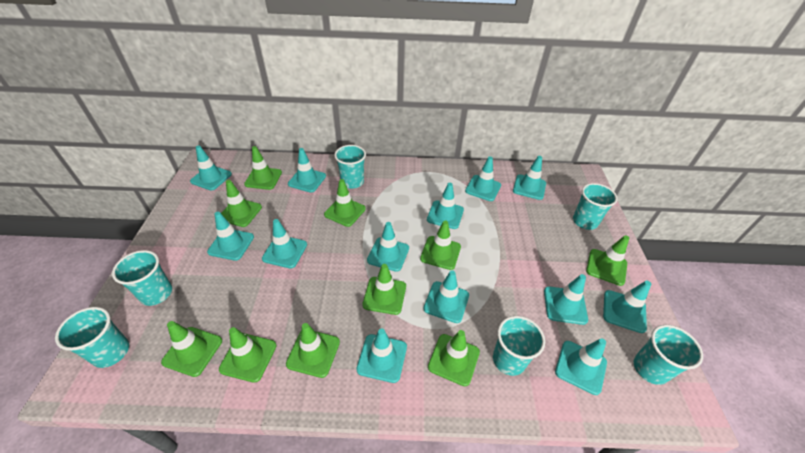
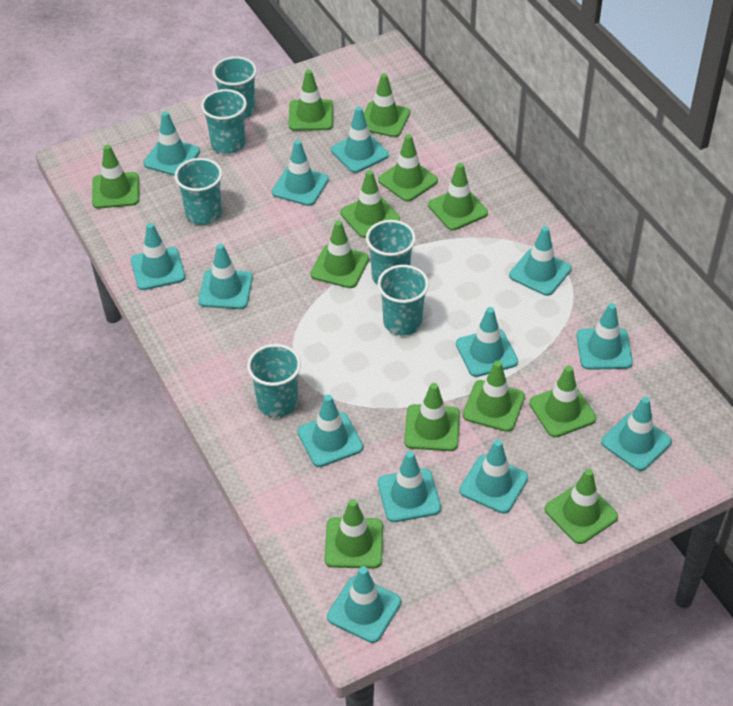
green traffic cone: [161,321,222,377] [219,327,276,383] [221,180,262,227] [244,146,282,190] [286,323,340,378] [324,179,366,227] [362,264,406,315] [420,221,461,270] [428,330,480,386] [586,235,629,286] = 10 -> [92,145,139,208] [289,69,333,131] [310,221,369,288] [325,499,383,569] [340,170,400,238] [364,73,410,137] [378,134,438,202] [404,383,460,451] [428,163,488,230] [463,361,525,432] [529,365,596,437] [545,469,618,544] = 12

